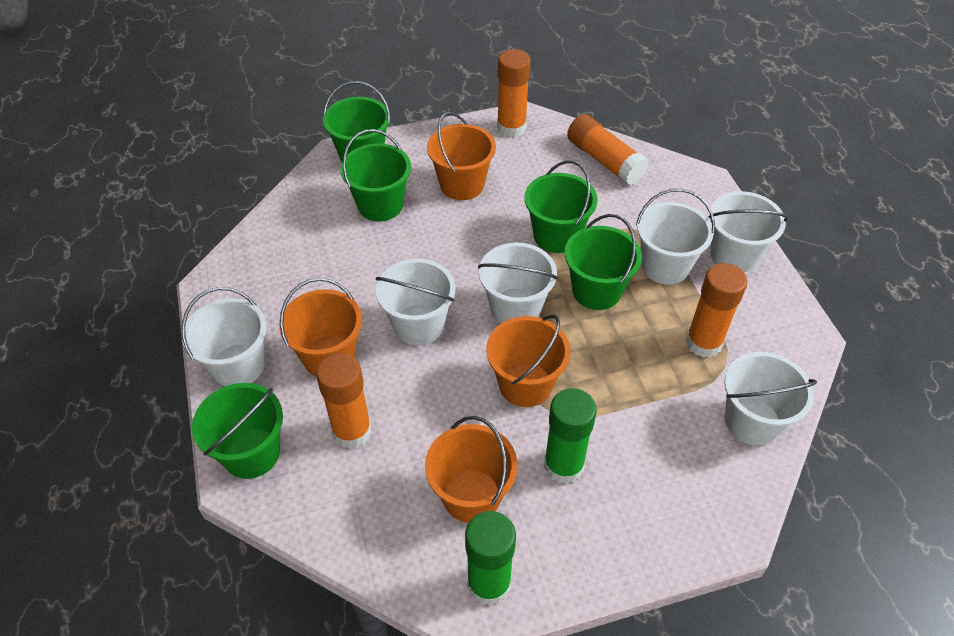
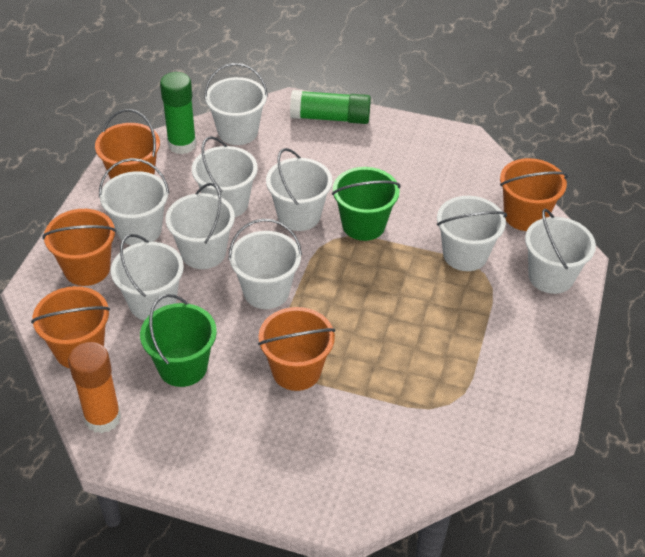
green bucket: [192,383,283,479] [323,81,390,162] [340,129,411,221] [524,160,598,253] [565,214,642,310] = 5 -> [140,294,217,387] [332,167,401,241] = 2
orange bucket: [279,278,362,376] [425,416,518,523] [427,112,496,200] [486,315,571,407] = 4 -> [31,286,110,368] [42,209,116,286] [95,109,160,179] [258,307,335,391] [500,158,568,231] = 5
orange glue stick: [316,353,372,449] [497,49,531,137] [567,114,649,186] [686,263,747,358] = 4 -> [68,342,121,433] = 1
white bucket: [182,287,267,386] [376,259,456,345] [478,242,558,324] [636,189,715,285] [708,191,788,272] [725,352,817,445] = 6 -> [99,158,170,245] [111,234,184,320] [166,183,235,269] [192,136,258,217] [204,63,268,145] [228,219,302,309] [266,148,332,231] [437,196,507,271] [525,209,596,294] = 9

